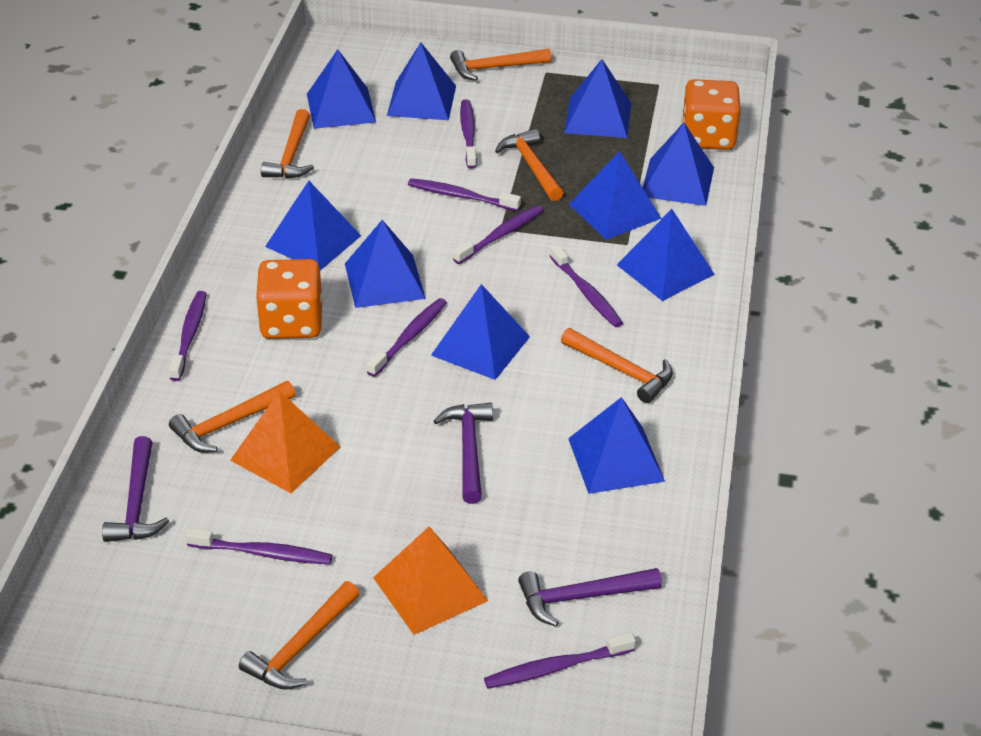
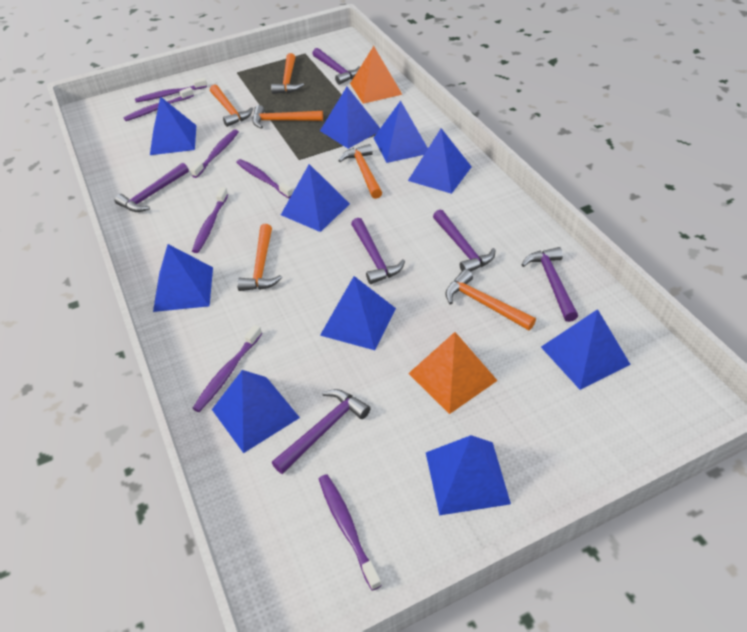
orange dice: [256,259,322,339] [682,79,740,150] = 2 -> none = 0
purple hammer: [102,436,169,542] [434,403,493,504] [518,568,662,627] = 3 -> [115,163,189,212] [272,389,370,474] [312,48,360,85] [351,218,405,284] [433,210,495,272] [522,247,578,322] = 6
purple toothbrush: [169,291,207,381] [185,528,332,565] [367,298,447,377] [408,178,521,211] [453,205,543,264] [460,99,477,169] [484,632,636,689] [550,245,623,327] = 8 -> [123,87,194,121] [135,78,207,103] [190,130,239,178] [192,187,228,253] [192,325,262,412] [236,159,293,198] [319,474,382,591] = 7

